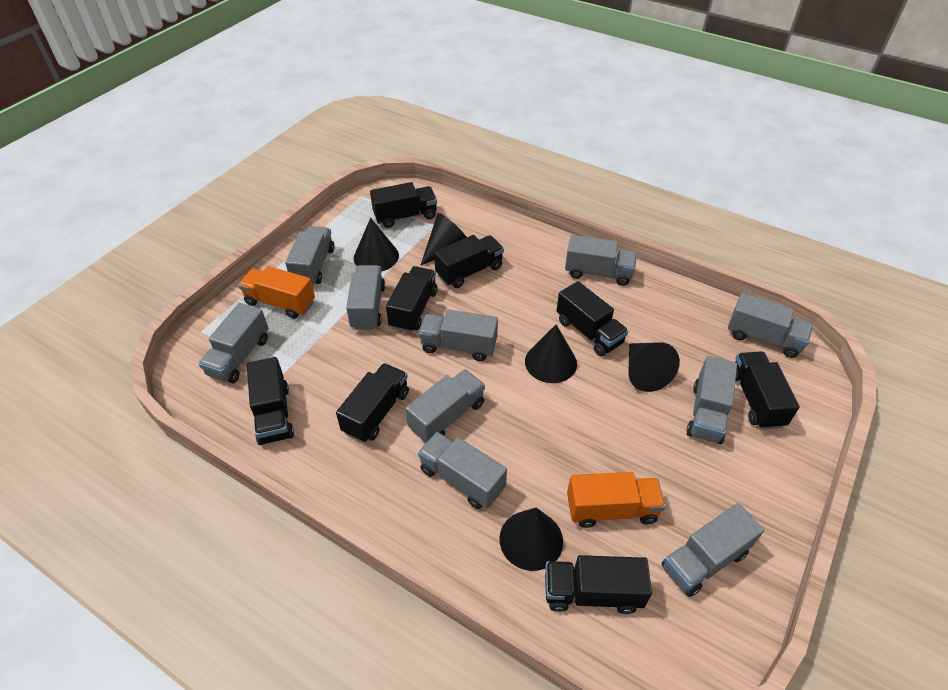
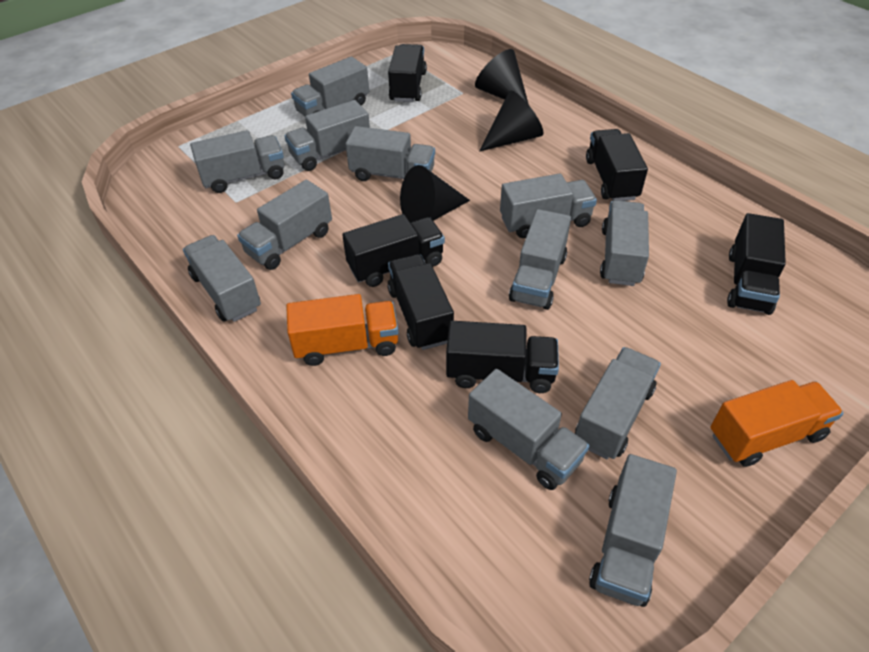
black cone: [354,218,399,271] [421,213,467,265] [499,508,563,571] [525,325,577,383] [629,342,680,392] = 5 -> [400,165,470,223] [475,49,529,105] [479,91,544,152] = 3
black truck: [247,357,294,445] [336,363,409,443] [370,182,437,228] [386,266,438,333] [434,235,504,288] [545,555,652,614] [557,281,628,356] [735,351,800,430] = 8 -> [342,214,445,287] [388,44,427,102] [388,254,454,350] [446,321,559,393] [586,129,648,201] [727,213,786,315] = 6
grey truck: [199,303,268,383] [285,226,335,286] [346,265,385,330] [405,369,485,443] [418,432,507,509] [419,309,498,361] [565,235,637,286] [662,503,764,597] [686,356,737,444] [728,293,813,358] = 10 -> [183,235,261,322] [190,130,284,193] [237,180,332,270] [284,100,370,171] [291,56,369,116] [345,126,435,181] [468,369,589,490] [500,174,597,238] [509,209,571,310] [575,347,661,459] [589,454,677,607] [600,200,649,286] = 12

